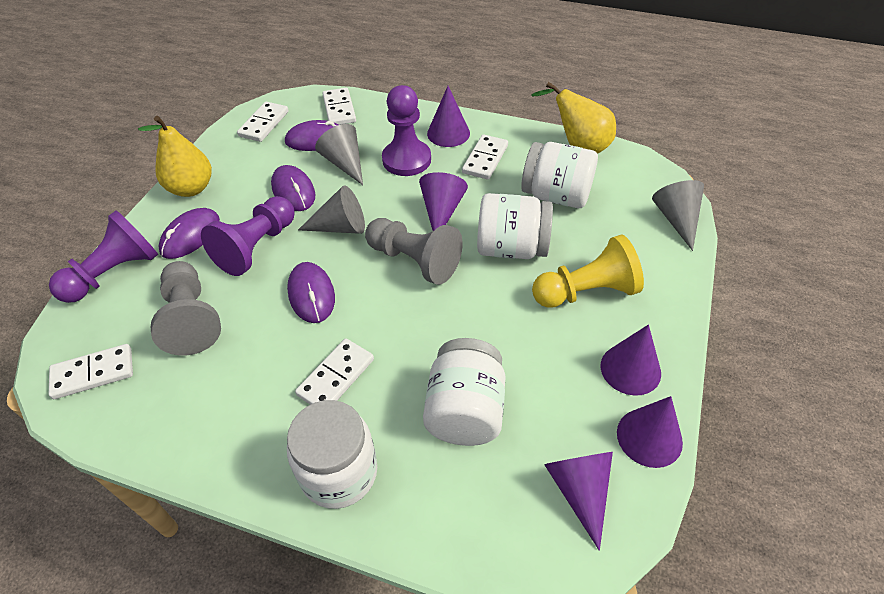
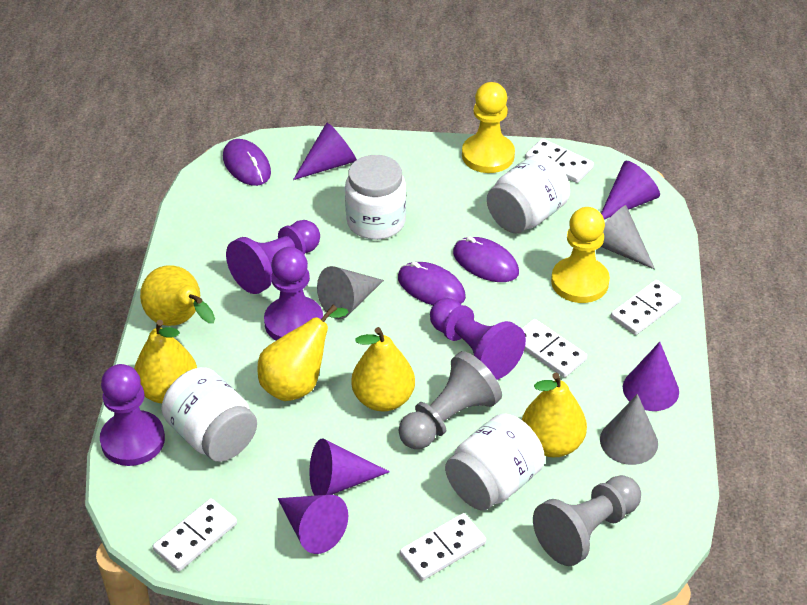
purple mouse: [158,208,220,259] [271,165,315,211] [285,120,339,151] [287,262,335,323] = 4 -> [223,139,271,186] [398,262,466,305] [453,236,519,282] = 3
purple pawn: [49,210,158,303] [201,196,295,276] [382,85,431,176] = 3 -> [100,364,165,466] [226,220,320,294] [264,247,323,340] [430,298,526,380] = 4
yellow pawn: [532,234,644,308] = 1 -> [462,82,515,173] [551,207,610,303] = 2
yellow pear: [138,116,212,197] [531,82,616,154] = 2 -> [134,320,197,403] [140,265,215,326] [257,305,348,401] [351,327,415,412] [522,373,587,457] = 5

